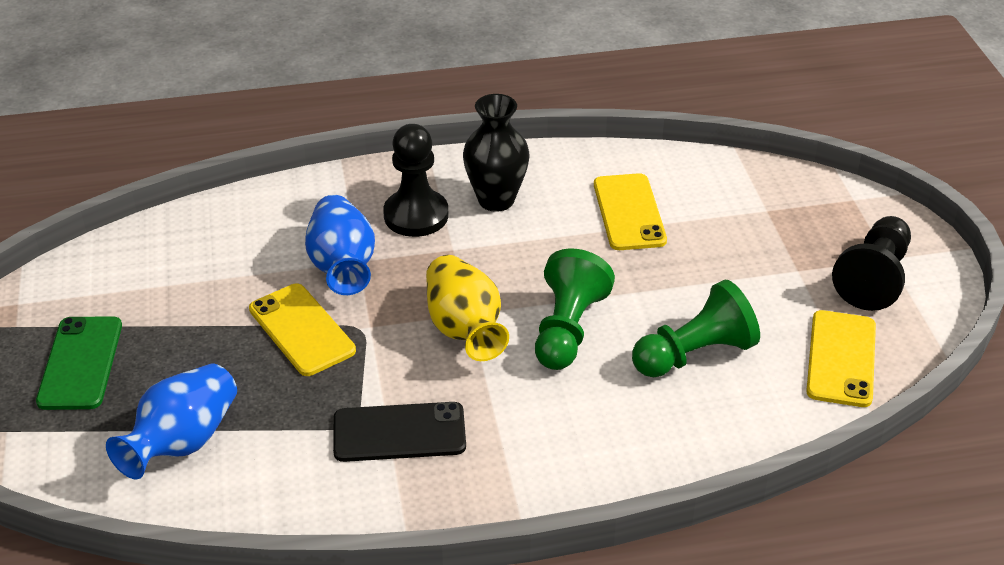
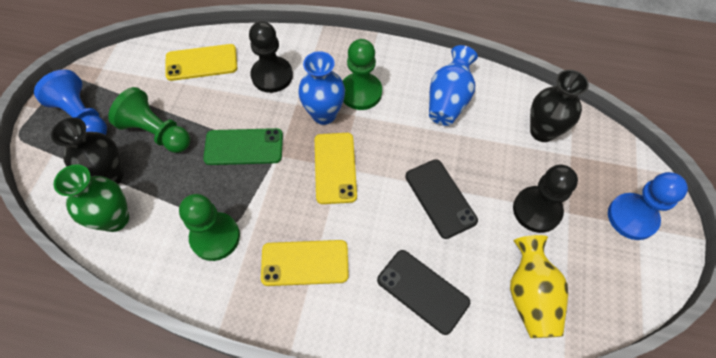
black phone: [333,402,466,462] = 1 -> [377,250,470,335] [405,159,478,239] = 2
black vase: [463,94,530,212] = 1 -> [51,117,124,184] [530,70,589,142] = 2
blue pawn: none = 0 -> [34,69,107,135] [608,172,688,240] = 2
green pawn: [535,248,615,370] [632,280,760,377] = 2 -> [108,87,190,153] [179,194,240,261] [343,39,382,110] = 3
green vase: none = 0 -> [53,164,129,232] = 1

